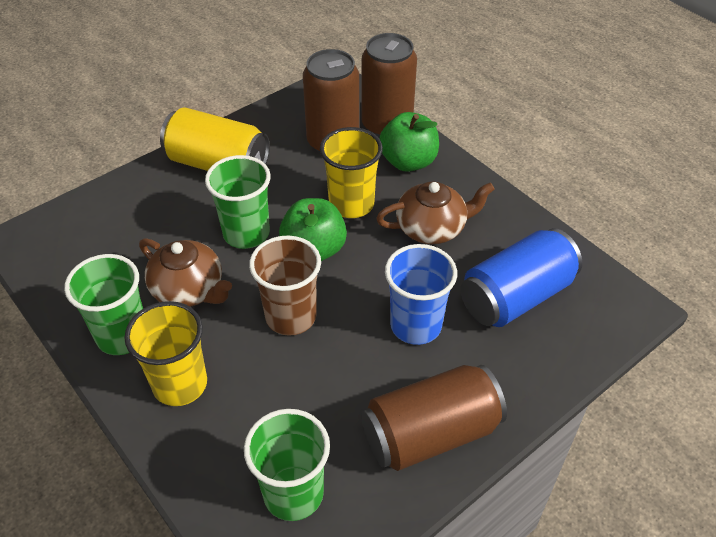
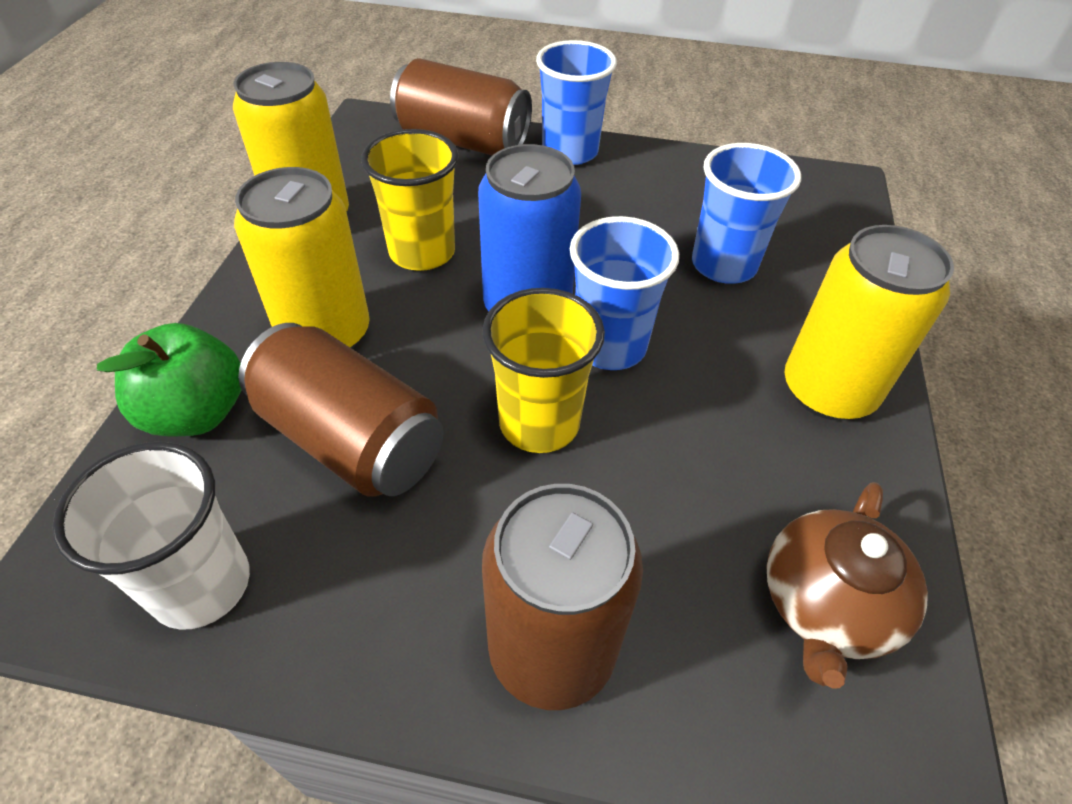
blue cup: [385,244,457,345] = 1 -> [536,40,617,165] [570,216,679,370] [692,143,801,284] = 3
brown cup: [249,236,321,336] = 1 -> none = 0
brown teapot: [139,238,232,307] [376,182,495,244] = 2 -> [766,482,928,689] = 1
green apple: [279,198,347,261] [379,112,439,172] = 2 -> [97,323,242,437] = 1
green cup: [64,254,143,355] [205,155,271,249] [244,409,330,521] = 3 -> none = 0
white cup: none = 0 -> [52,442,250,630] = 1
yellow can: [160,107,270,171] = 1 -> [233,62,349,212] [234,167,370,349] [784,225,954,421] = 3

